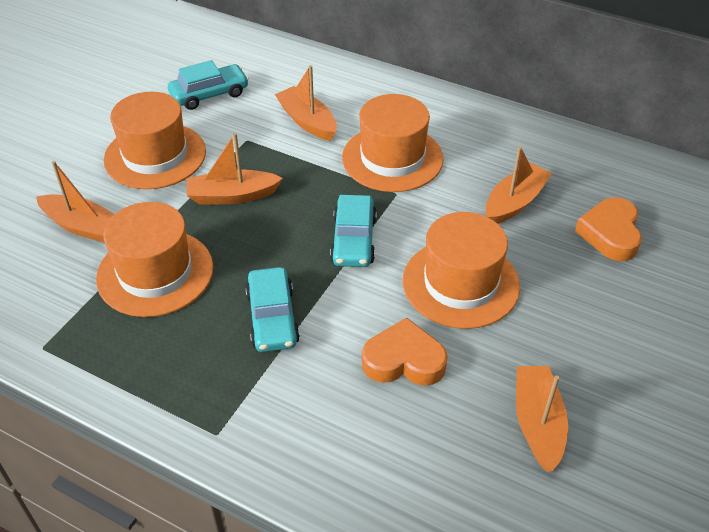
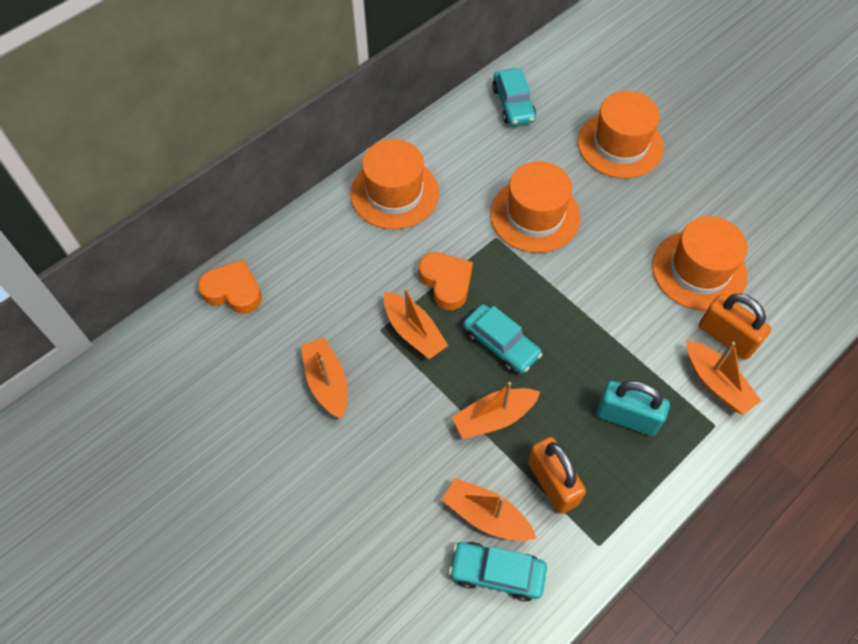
orange padlock: none = 0 -> [528,437,586,514] [699,293,771,360] = 2
turquoise padlock: none = 0 -> [596,381,670,436] = 1

